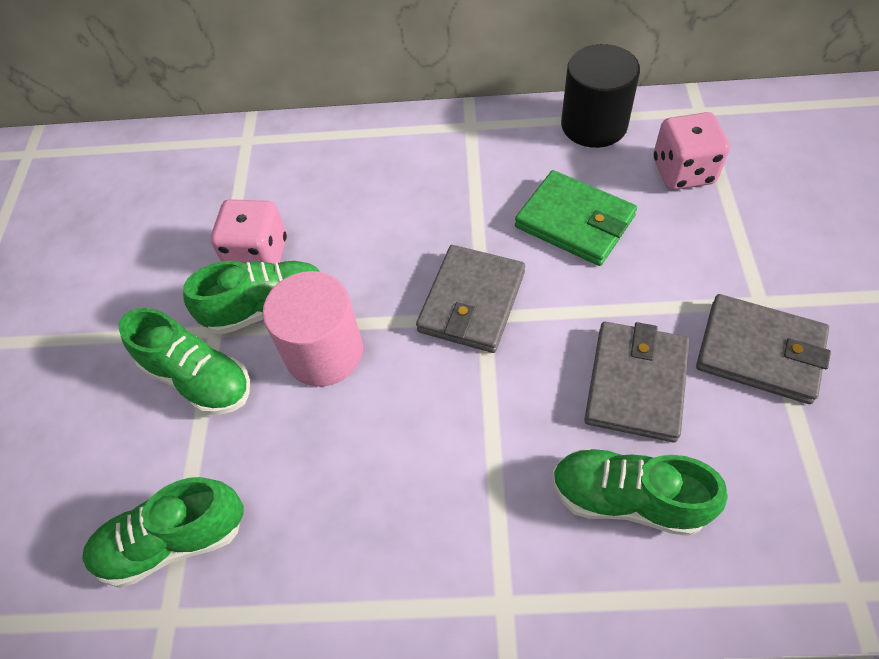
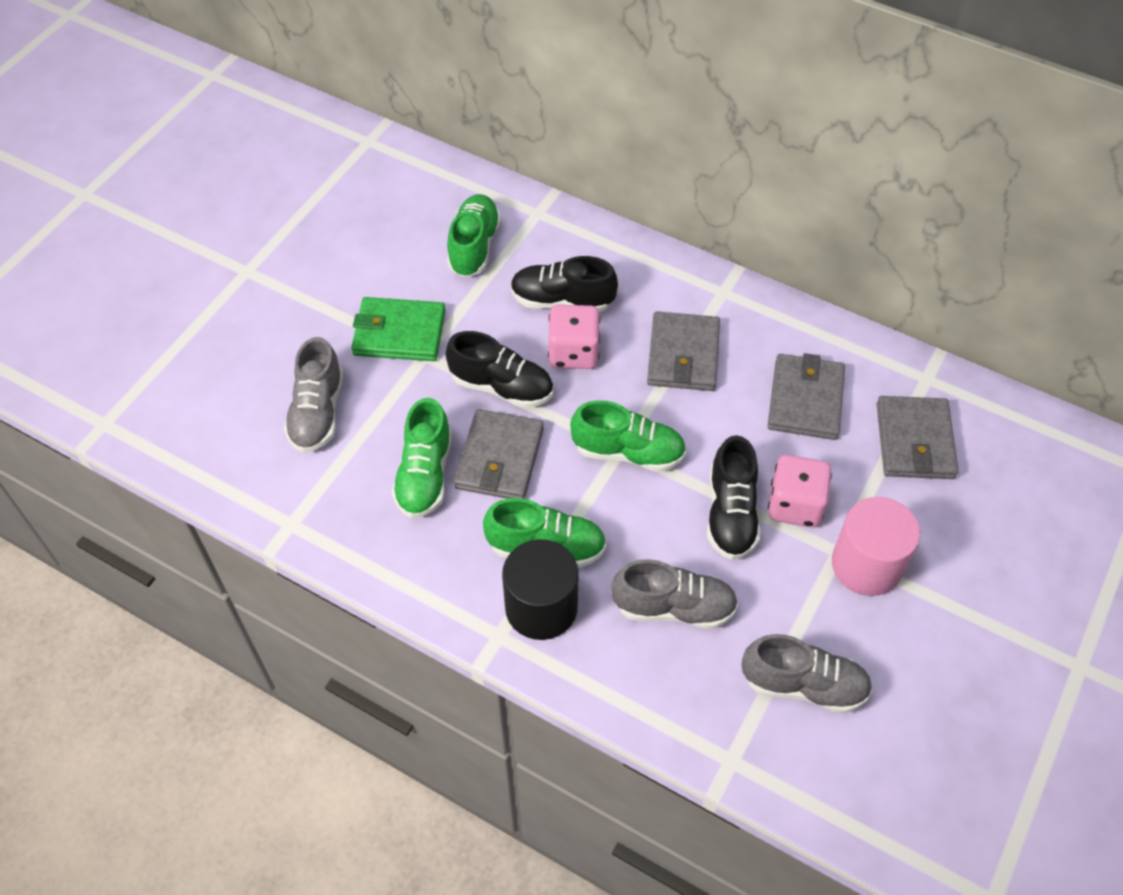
black shoe: none = 0 -> [446,331,553,408] [510,256,618,312] [707,435,760,560] = 3
grey shoe: none = 0 -> [284,337,343,453] [612,559,738,629] [742,634,872,714] = 3
grey wallet: [416,245,525,353] [584,322,689,442] [696,294,831,404] = 3 -> [454,409,544,499] [647,311,720,391] [768,353,845,440] [877,396,959,479] = 4

